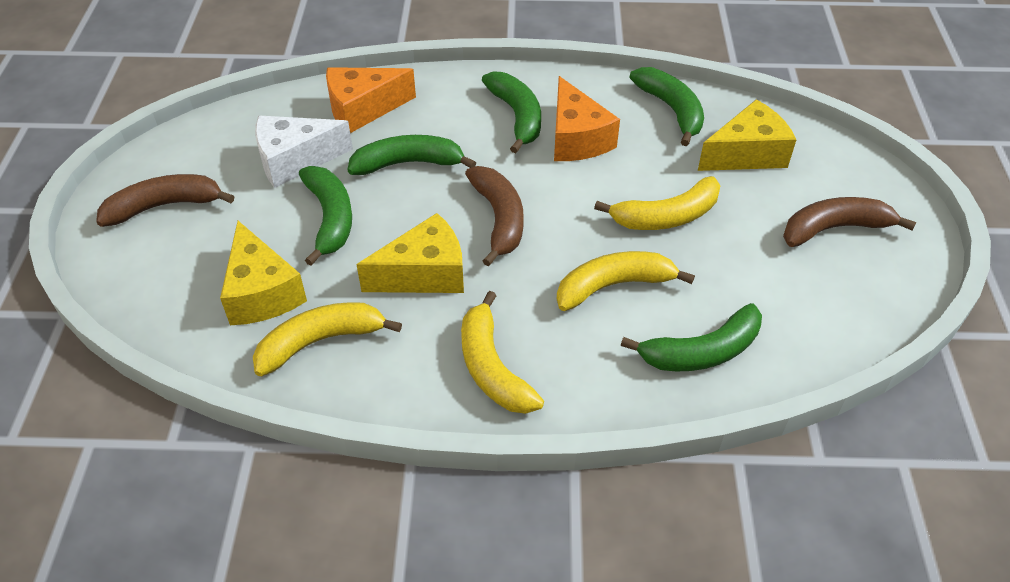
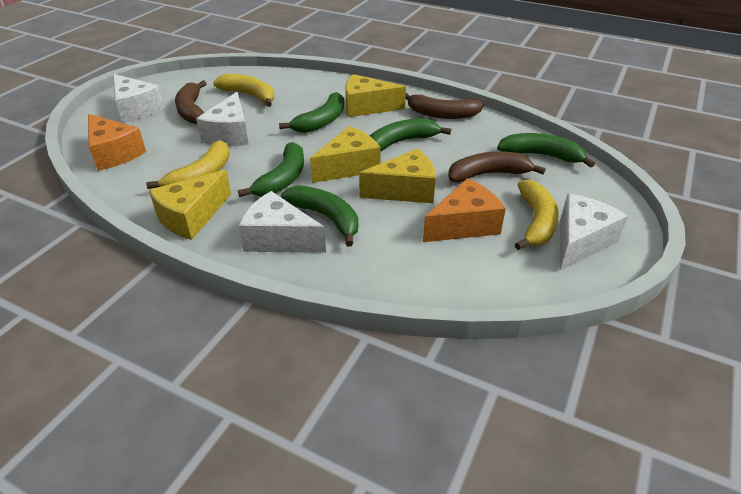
white cheese: [255,116,353,188] = 1 -> [113,74,165,123] [196,92,249,146] [239,191,326,253] [560,194,628,270] = 4
yellow banana: [253,302,402,376] [461,291,544,414] [557,251,695,311] [594,176,721,230] = 4 -> [146,140,230,189] [213,74,274,107] [515,180,559,250] = 3
yellow cheese: [220,221,307,325] [356,213,464,293] [698,99,797,171] = 3 -> [149,170,231,240] [310,126,381,183] [345,74,406,117] [359,149,436,203] = 4

